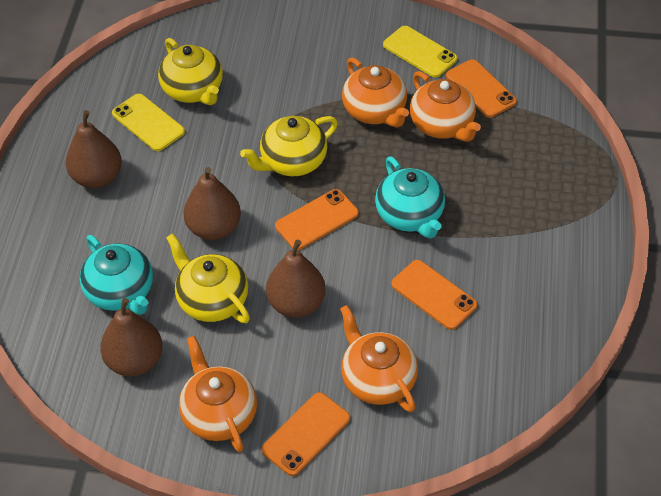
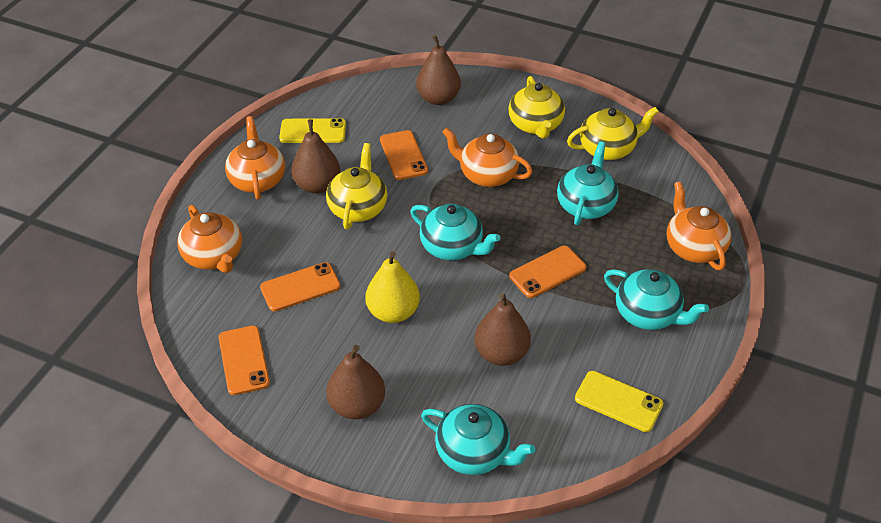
turquoise teapot: [80,235,153,315] [375,157,445,239] = 2 -> [411,204,501,260] [421,404,535,475] [557,141,619,225] [604,269,709,330] = 4
yellow pear: none = 0 -> [365,251,420,323] = 1

